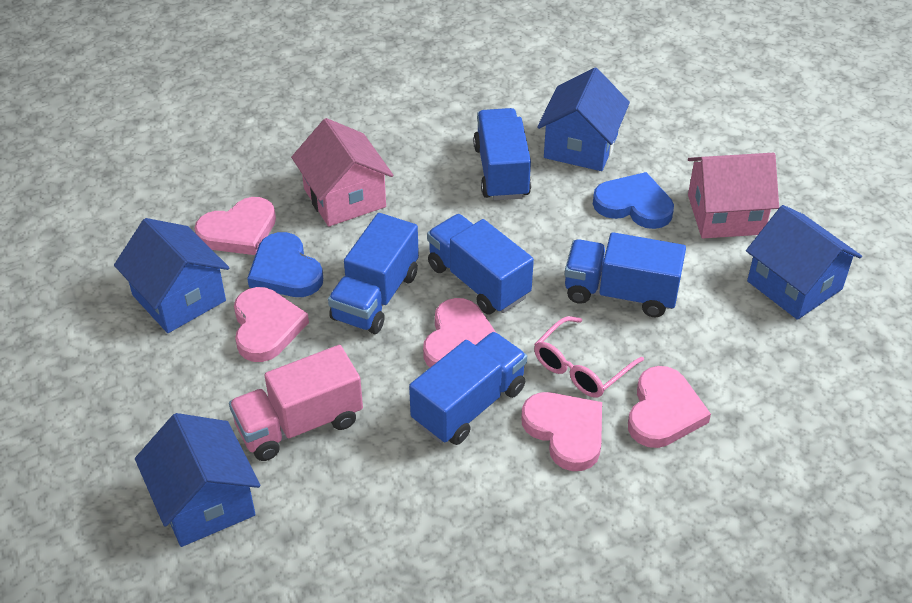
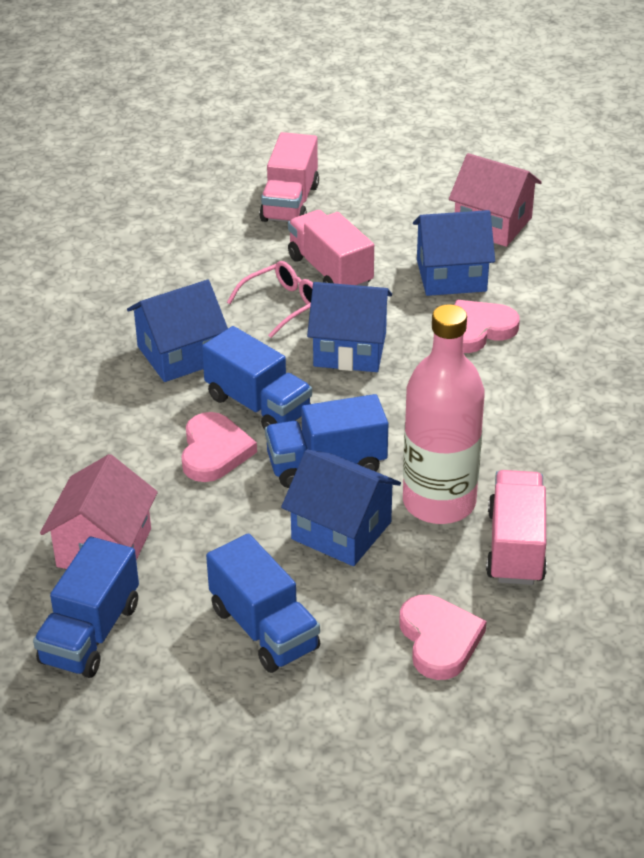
blue heart: [247,232,323,297] [593,172,674,229] = 2 -> none = 0
blue truck: [328,213,419,334] [409,332,527,445] [427,214,534,315] [473,108,531,200] [564,232,686,317] = 5 -> [33,536,139,678] [202,326,312,430] [206,533,320,673] [265,394,388,488] = 4
pink bottle: none = 0 -> [403,304,485,524] = 1
pink heart: [195,197,276,255] [234,287,309,362] [423,298,496,367] [521,392,602,471] [628,366,711,448] = 5 -> [181,412,257,482] [399,595,487,680] [454,300,520,353] = 3
pink truck: [229,345,363,461] = 1 -> [259,132,319,222] [288,210,374,286] [486,470,547,585] = 3

